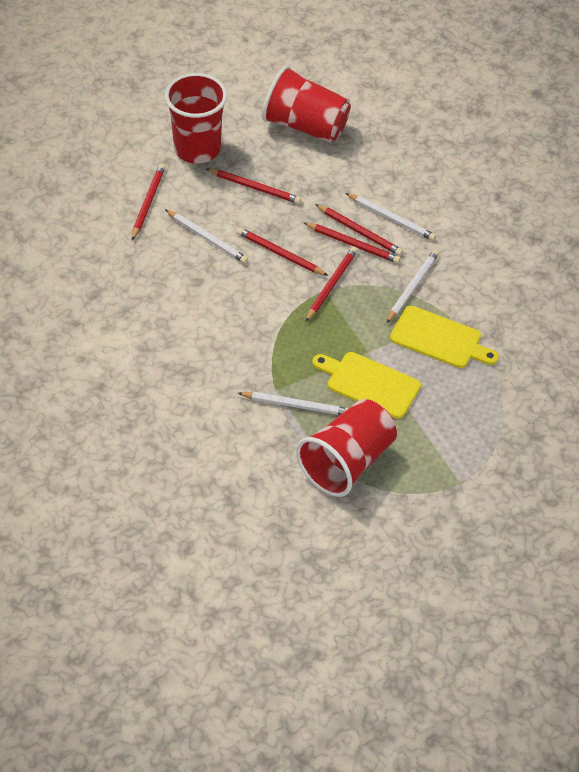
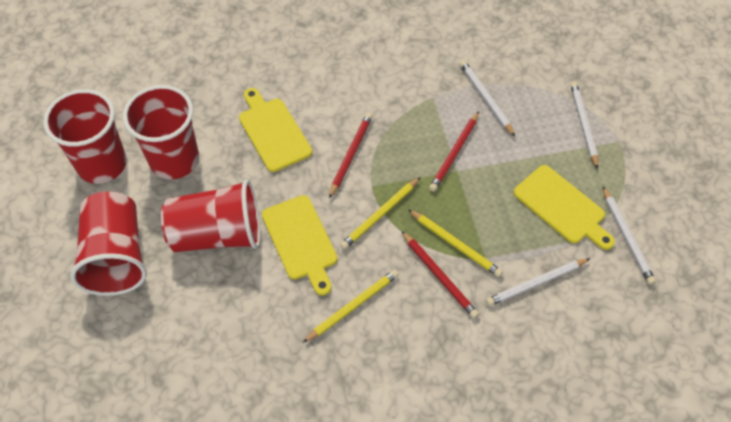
red cup: [165,73,227,164] [262,66,351,143] [296,399,397,497] = 3 -> [43,89,127,184] [70,191,147,296] [123,85,199,179] [161,179,260,252] = 4
red pencil: [132,164,165,240] [206,169,301,204] [237,227,328,276] [303,222,401,263] [305,246,358,322] [315,204,403,256] = 6 -> [329,113,373,199] [402,231,479,318] [429,111,479,192] = 3
yellow cutting board: [312,352,421,419] [390,306,499,368] = 2 -> [239,88,312,172] [262,195,338,296] [514,165,615,250] = 3
yellow pencil: none = 0 -> [303,269,399,343] [340,177,420,250] [408,209,503,277] = 3

